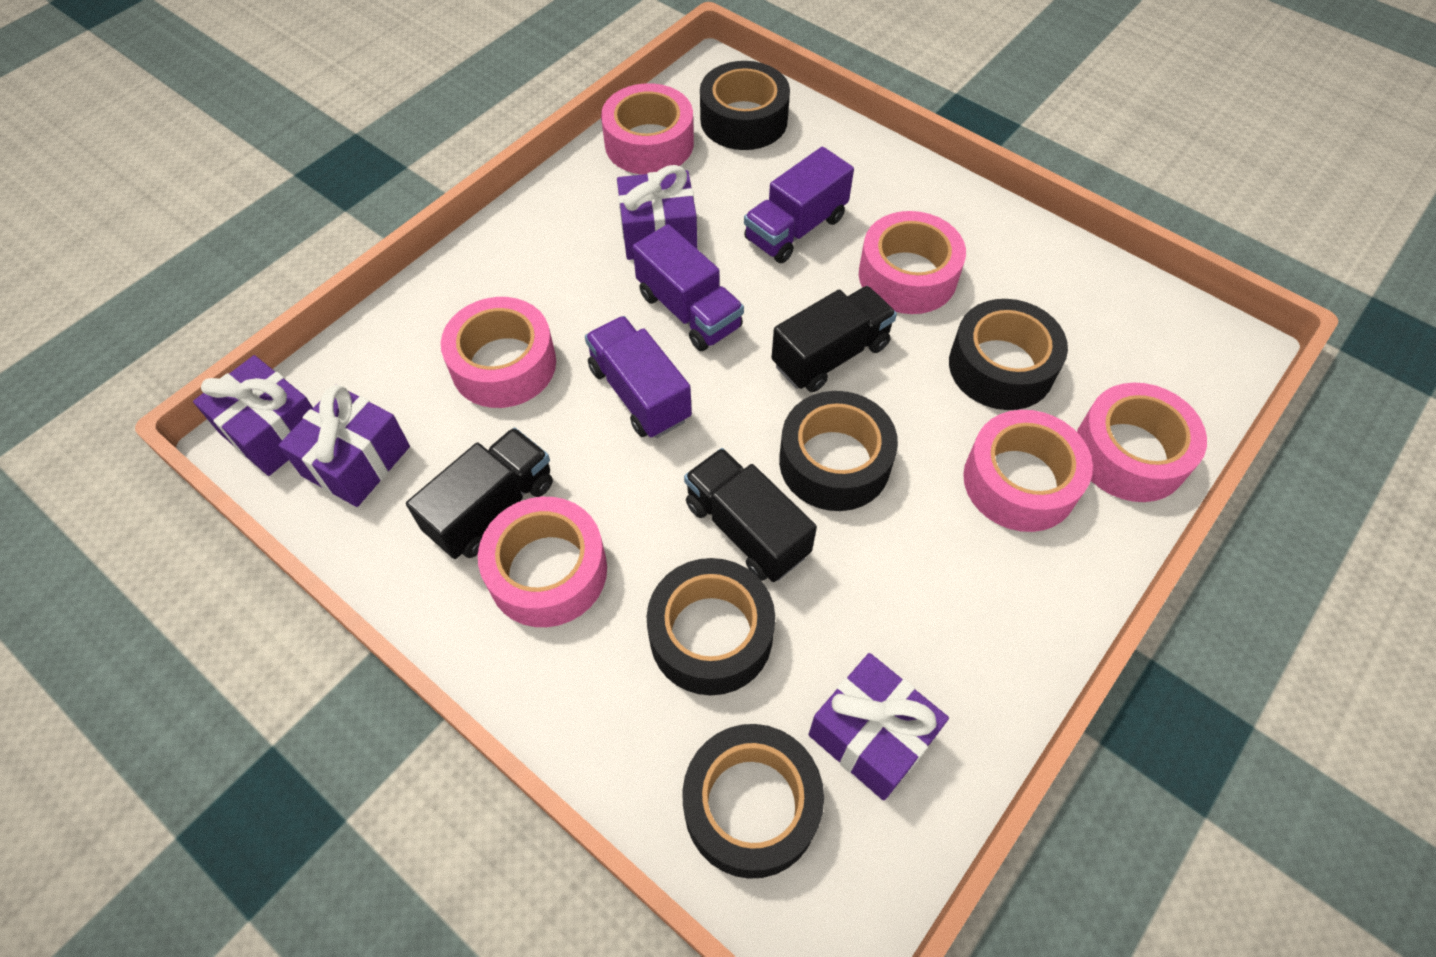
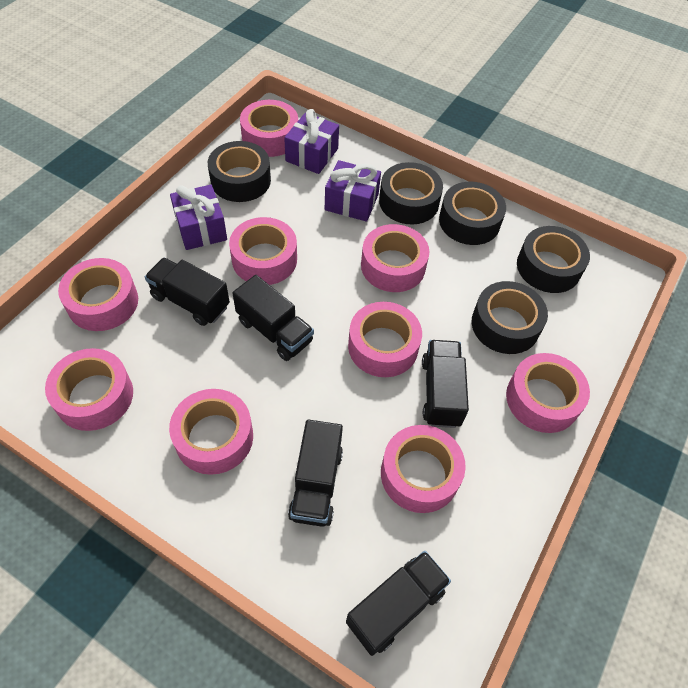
black truck: [406,428,553,559] [684,448,817,582] [771,286,897,392] = 3 -> [145,258,230,326] [233,275,314,361] [288,419,343,527] [346,551,451,656] [422,340,469,428] = 5
pink tape: [441,297,556,408] [478,497,607,627] [601,83,694,175] [859,211,966,314] [963,410,1093,532] [1077,382,1207,502] = 6 -> [45,348,133,431] [58,258,138,331] [169,389,253,475] [229,217,297,285] [240,100,298,157] [348,302,422,377] [361,224,429,292] [381,425,466,513] [506,353,590,433] = 9
purple gift: [193,355,313,476] [278,385,410,507] [617,165,697,260] [809,653,949,801] = 4 -> [170,185,227,250] [284,109,339,174] [325,160,381,222] = 3
purple truck: [585,316,692,438] [633,224,744,351] [744,147,854,263] = 3 -> none = 0

